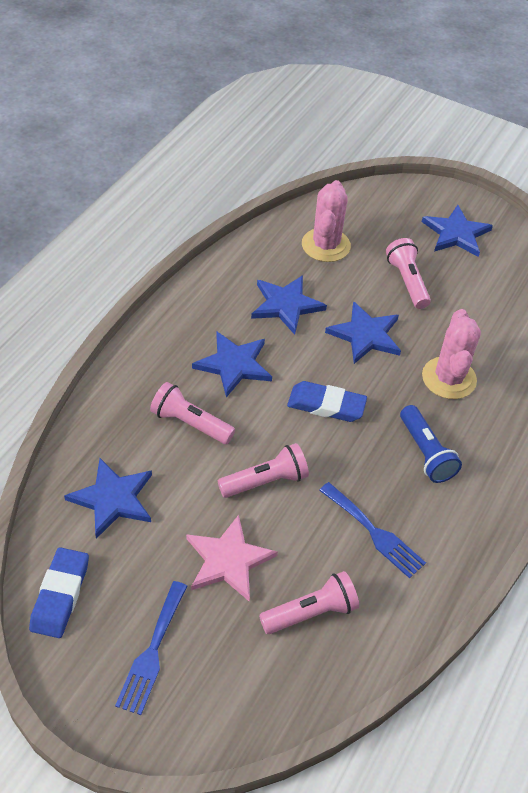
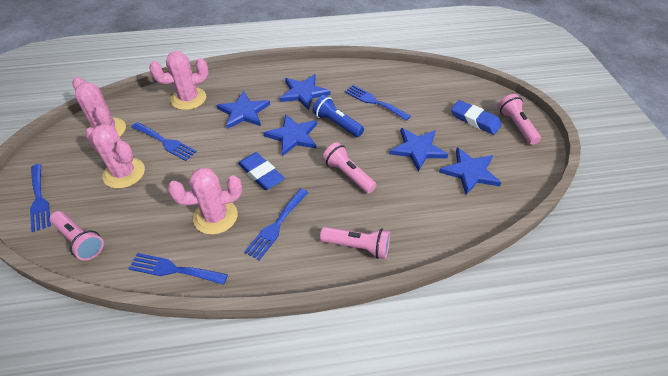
blue fork: [115,581,187,715] [319,482,426,579] = 2 -> [30,164,51,232] [129,253,228,285] [131,122,197,161] [244,188,309,260] [345,85,411,121] = 5
pink cactus: [302,180,351,262] [422,309,481,399] = 2 -> [73,77,126,137] [85,124,145,189] [149,51,209,110] [168,168,242,235] = 4
pink star: [186,515,278,601] = 1 -> none = 0

